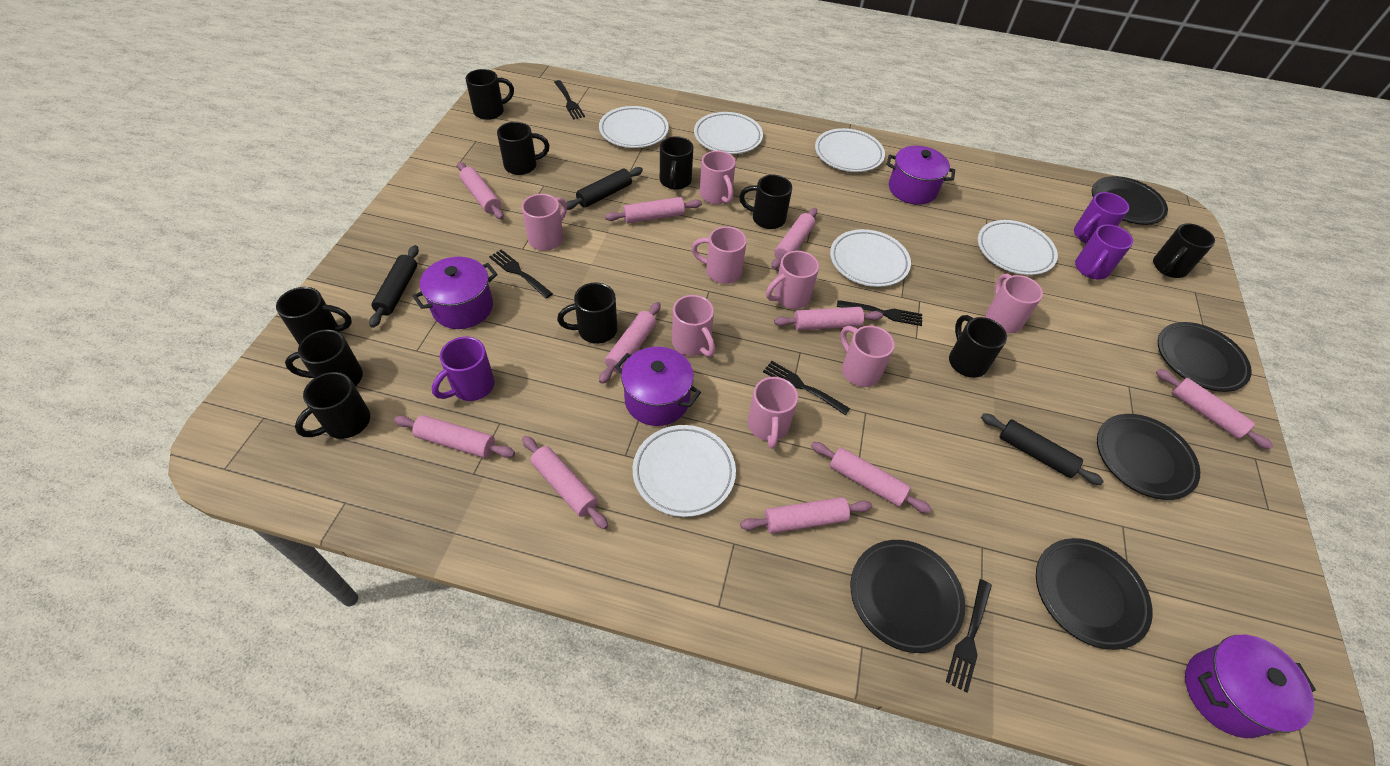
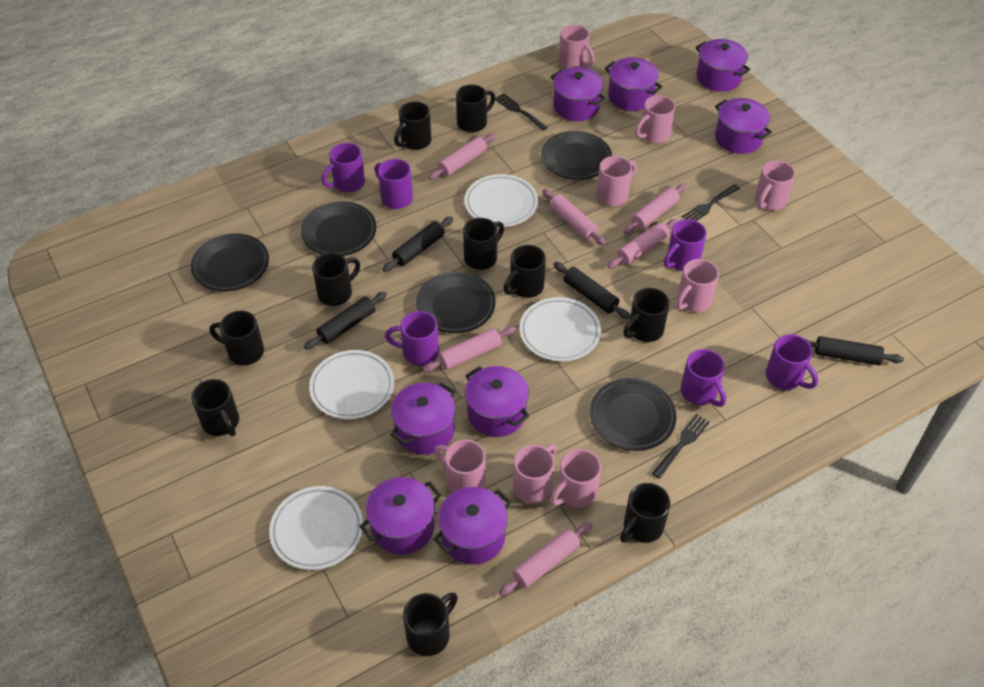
black fork: [489,249,553,299] [554,80,585,120] [763,361,850,415] [837,300,922,326] [946,579,992,693] = 5 -> [495,93,548,131] [652,414,710,479] [682,184,740,221] = 3
black rolling pin: [369,245,419,328] [566,167,643,210] [981,413,1104,485] = 3 -> [304,292,387,350] [382,216,453,272] [553,262,630,319] [806,336,904,365] = 4
pink rolling pin: [394,415,515,458] [457,162,504,220] [522,436,608,529] [599,302,661,384] [605,197,702,224] [740,497,872,534] [772,208,817,269] [774,307,883,331] [811,442,931,513] [1156,369,1273,449] = 10 -> [423,326,516,372] [428,133,495,180] [499,522,592,596] [542,189,606,246] [608,219,678,269] [624,183,687,234] = 6
purple mug: [432,337,495,401] [1074,192,1129,244] [1075,224,1133,279] = 3 -> [321,143,365,192] [375,159,413,209] [385,311,439,366] [664,219,707,271] [680,349,726,407] [766,334,818,390] = 6
purple pot: [413,257,497,329] [615,347,701,426] [887,146,955,205] [1185,635,1316,738] = 4 -> [359,477,441,555] [391,382,455,455] [433,487,511,565] [465,366,529,437] [551,67,606,121] [605,58,663,111] [695,39,751,92] [715,98,772,154] = 8
white plate: [599,106,669,148] [633,425,736,517] [694,112,763,154] [815,128,885,172] [830,229,911,287] [978,220,1058,275] = 6 -> [269,486,363,570] [309,350,394,419] [465,174,538,227] [520,297,601,361] = 4

